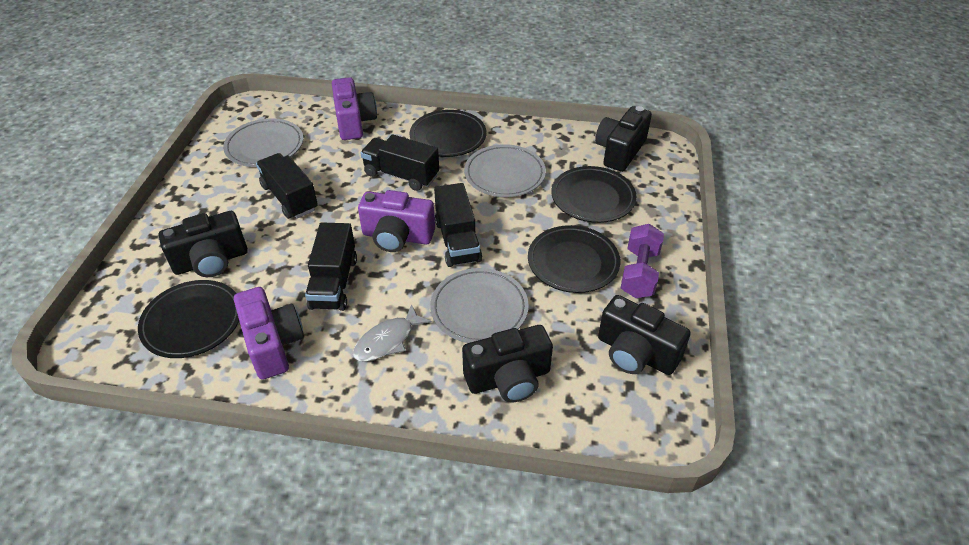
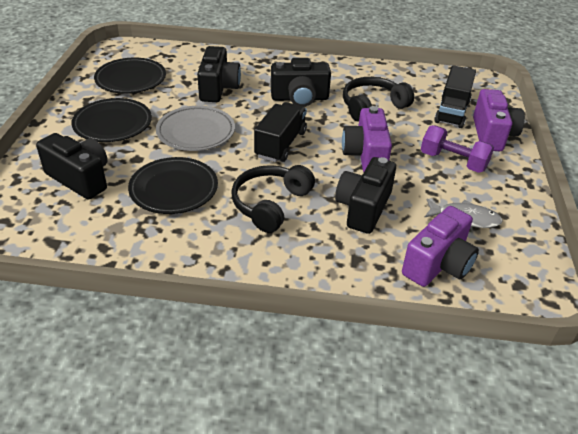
black headphones: none = 0 -> [231,165,315,233] [343,77,414,122] = 2
black plate: [138,280,239,358] [410,110,487,157] [528,225,620,293] [552,166,636,223] = 4 -> [71,98,152,142] [94,58,166,94] [128,157,218,214] = 3
black truck: [256,153,318,219] [305,223,357,311] [360,134,439,191] [434,183,482,267] = 4 -> [254,102,307,162] [434,65,476,128] = 2
grey plate: [223,118,303,167] [430,268,529,343] [464,144,546,197] = 3 -> [156,106,235,151] = 1

